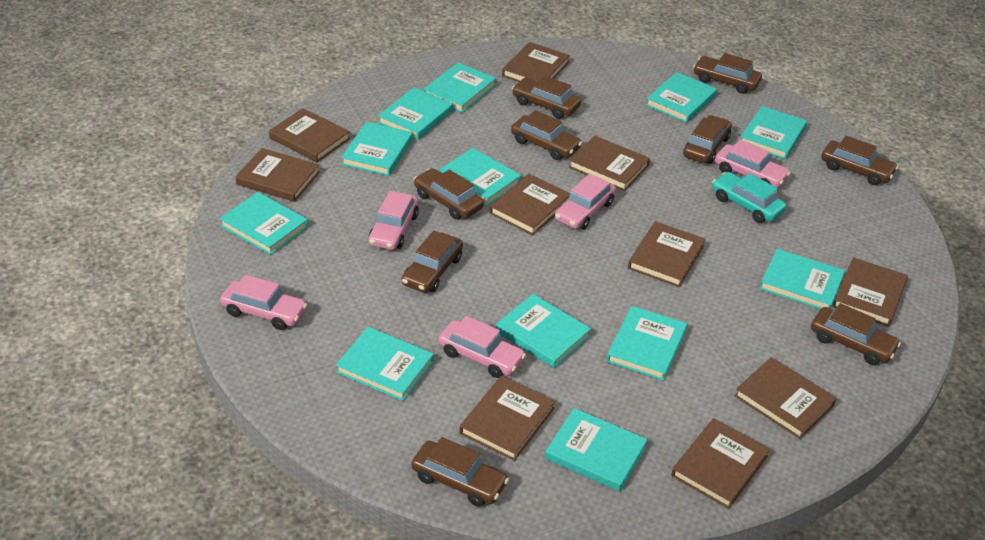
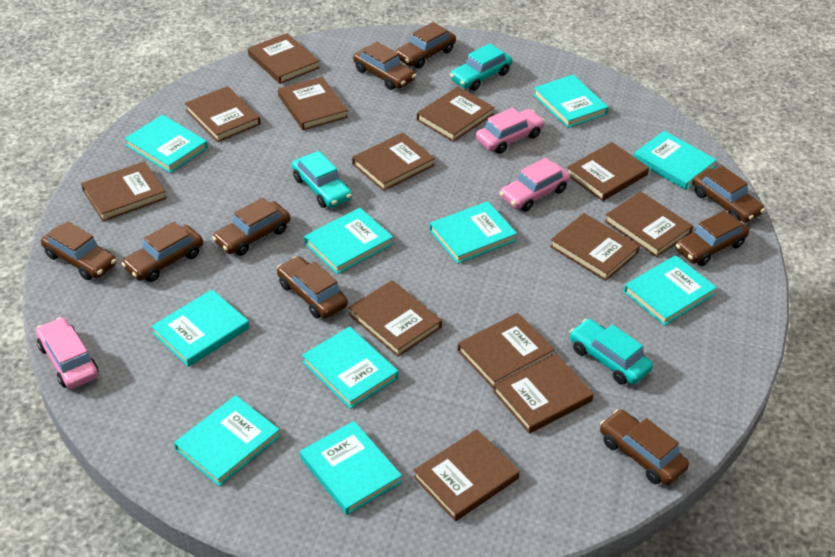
brown book: [235,148,320,202] [269,108,350,162] [459,375,555,461] [490,174,570,235] [502,42,570,82] [569,136,650,191] [628,221,706,287] [671,418,770,509] [735,357,837,439] [833,257,908,327] = 10 -> [81,162,167,221] [185,86,261,142] [248,33,320,84] [278,77,348,130] [349,280,442,357] [352,133,435,191] [413,429,520,521] [417,87,495,142] [457,313,555,389] [493,354,594,434] [550,213,640,281] [567,142,649,201] [605,191,693,257] = 13
pink car: [220,274,307,330] [368,191,419,250] [438,316,526,378] [555,173,616,230] [715,139,791,188] = 5 -> [36,317,98,389] [476,108,545,154] [499,158,570,211] = 3
turquoise book: [219,192,308,255] [336,327,434,401] [341,122,413,176] [378,87,453,140] [423,63,496,113] [438,148,521,206] [496,294,591,368] [545,408,647,492] [606,306,687,381] [646,72,717,123] [741,106,807,159] [760,249,845,309] = 12 -> [124,115,208,173] [151,290,249,367] [174,395,280,486] [300,421,402,515] [302,326,398,409] [304,208,393,274] [429,201,517,264] [533,75,609,128] [624,255,717,326] [634,131,717,190] = 10
turquoise car: [712,172,787,223] = 1 -> [292,151,352,208] [450,43,512,91] [570,319,653,385] = 3

